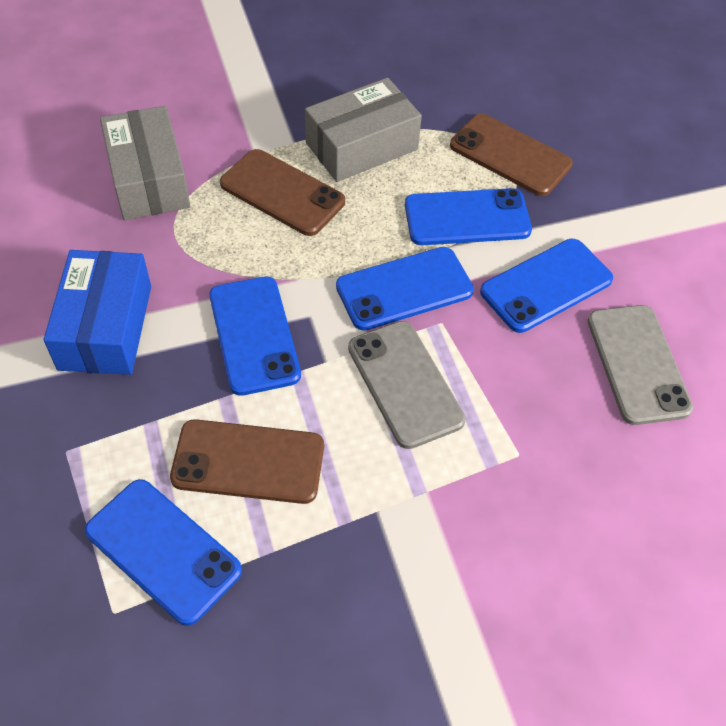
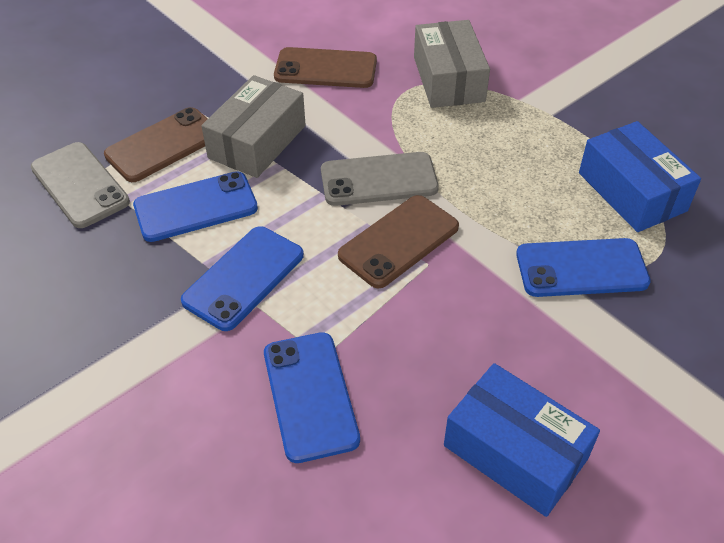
blue box: [44,250,151,375] = 1 -> [444,363,600,517] [579,121,701,232] = 2
blue phone: [85,479,242,626] [209,276,301,396] [336,247,474,331] [405,188,532,245] [480,239,613,333] = 5 -> [133,171,258,242] [181,226,304,331] [264,332,360,463] [516,238,651,297] = 4

